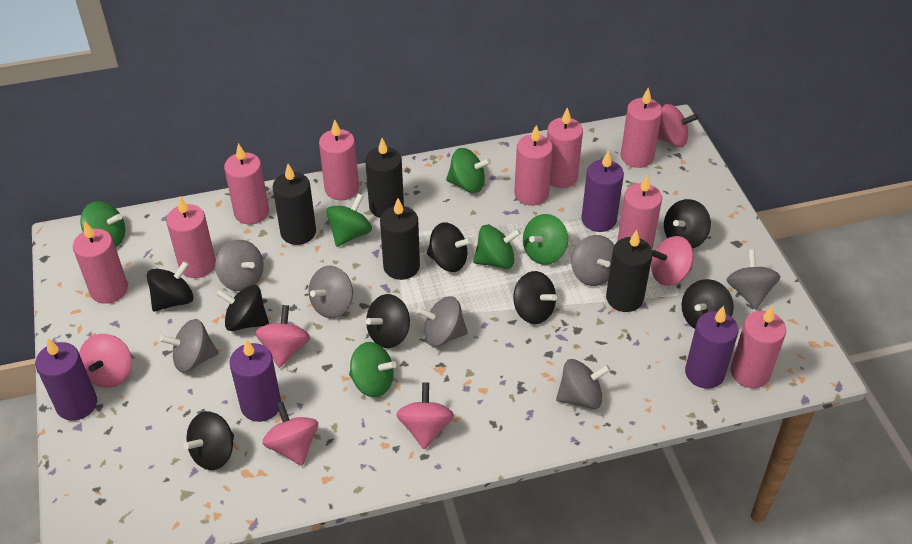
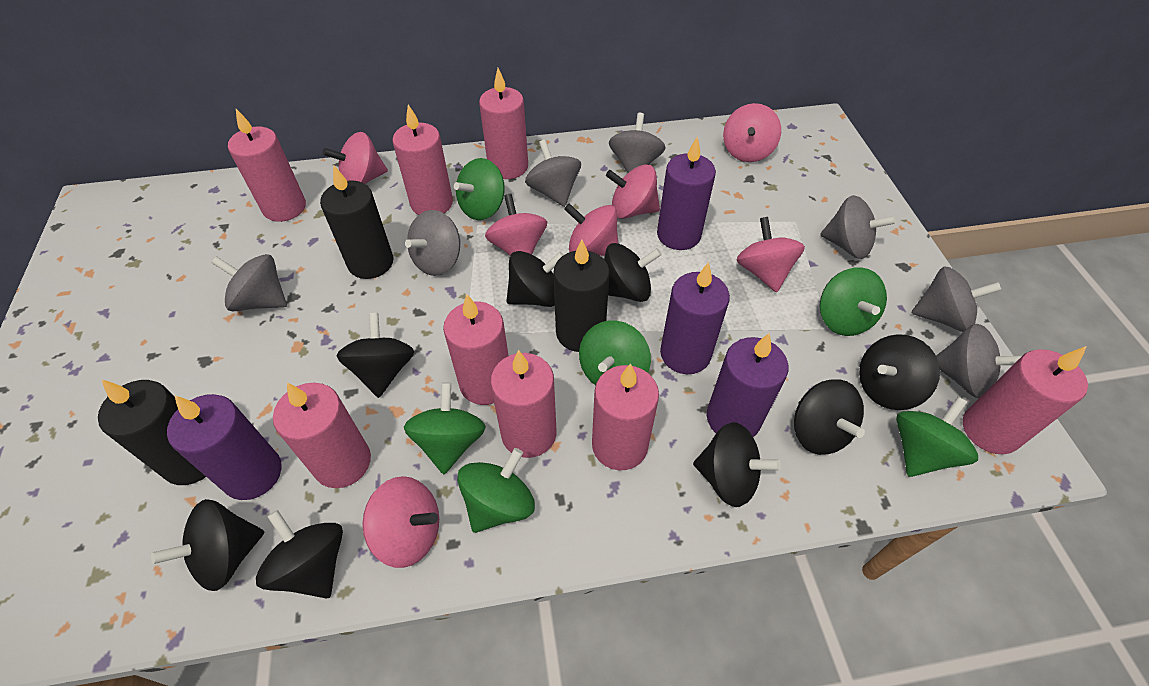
black candle: [273,164,316,245] [365,138,404,218] [380,198,420,280] [606,230,653,312] = 4 -> [98,379,206,485] [320,165,393,279] [553,240,610,352] = 3
pink candle: [73,222,128,304] [166,197,216,278] [224,143,269,224] [319,120,359,200] [514,125,553,206] [547,107,583,188] [617,175,662,249] [621,87,662,168] [730,306,786,388] = 9 -> [228,109,306,222] [273,383,371,488] [393,104,453,215] [443,294,509,405] [479,68,528,179] [490,350,557,458] [592,363,659,470] [963,346,1088,454] = 8
pink spinning top: [79,334,132,388] [255,305,310,368] [262,401,318,466] [396,383,454,450] [651,236,694,286] [658,104,698,147] = 6 -> [323,132,388,184] [363,476,439,568] [485,194,547,256] [564,203,618,256] [606,164,660,219] [723,103,781,162] [737,217,805,292] = 7

